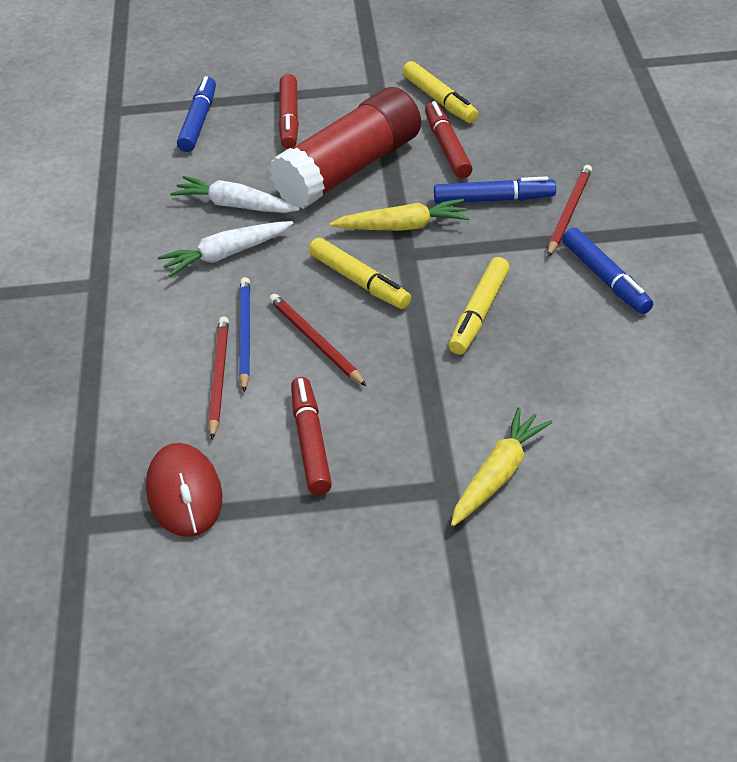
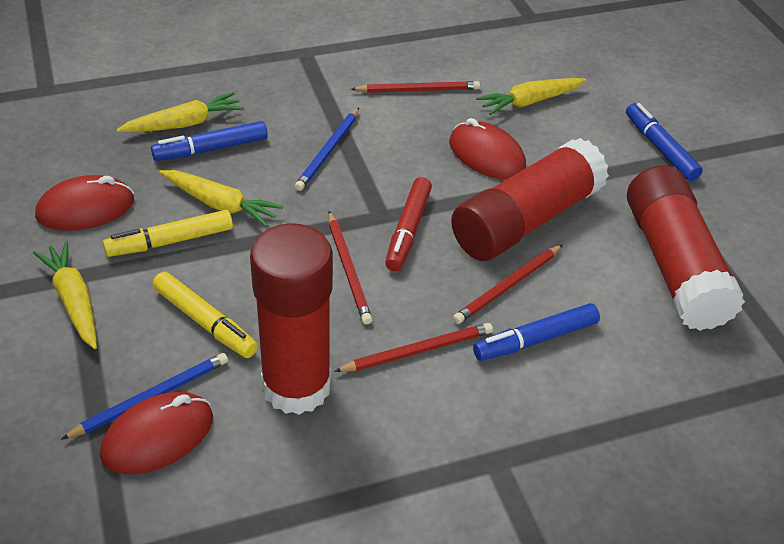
blue pencil: [239,277,250,392] = 1 -> [61,353,228,440] [295,108,359,191] = 2
red glue stick: [269,87,421,209] = 1 -> [250,223,333,415] [451,138,609,261] [627,165,745,331] = 3
red marker: [279,74,299,149] [291,377,332,495] [425,101,473,179] = 3 -> [385,177,432,271] = 1
red mouse: [146,443,223,537] = 1 -> [35,175,134,231] [100,392,213,475] [449,118,526,179] = 3
red pencil: [208,316,229,439] [269,294,366,386] [548,165,592,257] = 3 -> [328,211,372,324] [334,323,493,372] [351,81,480,93] [453,244,563,324] = 4
white carrot: [158,221,293,277] [170,176,300,213] = 2 -> none = 0
yellow carrot: [329,199,469,231] [451,407,553,526] = 2 -> [33,241,97,349] [116,92,244,132] [159,170,283,227] [476,78,586,115] = 4
yellow marker: [309,238,411,309] [402,61,479,123] [449,257,510,355] = 3 -> [103,210,233,257] [152,272,258,358] = 2

